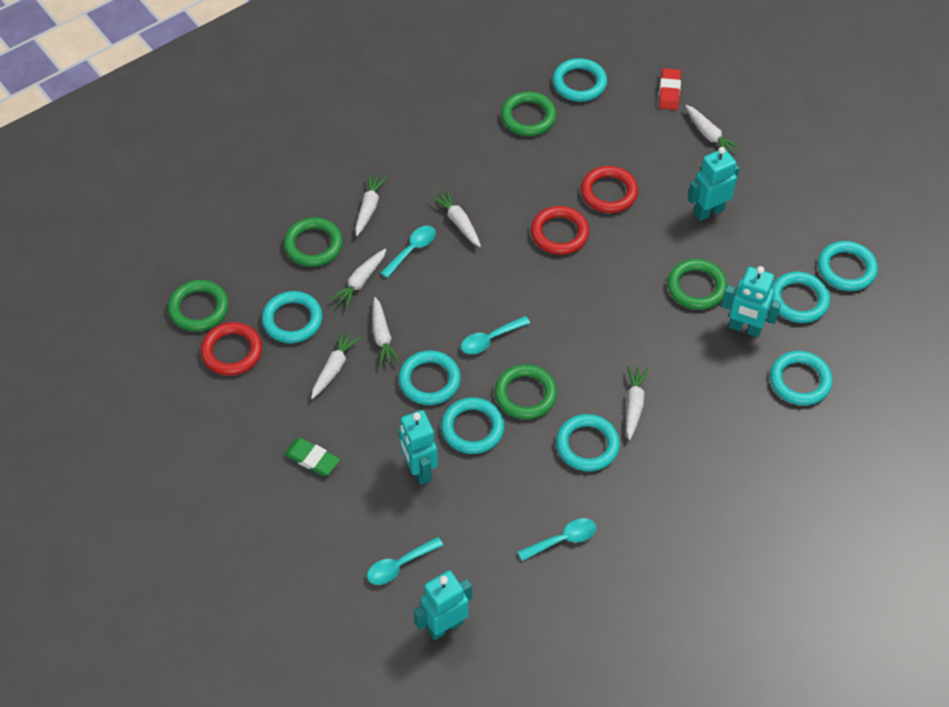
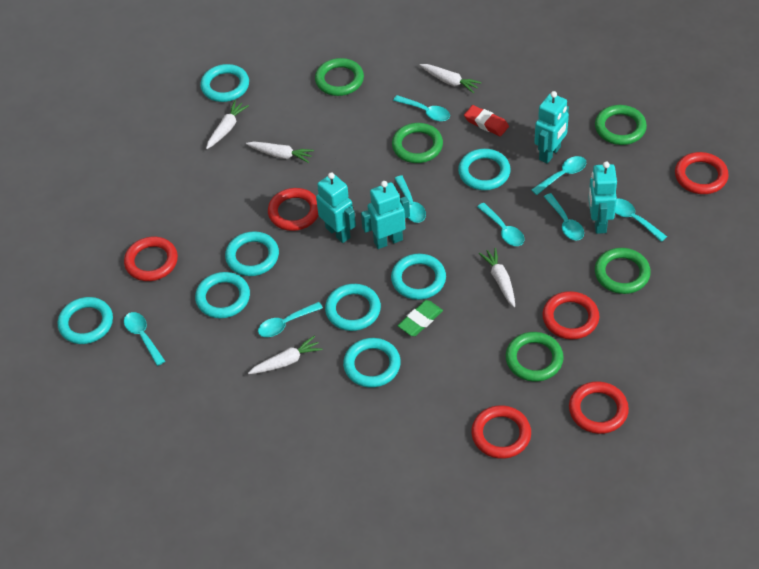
red ring: [201,322,262,376] [531,206,589,255] [581,166,638,213] = 3 -> [124,237,178,281] [268,188,319,231] [471,405,531,459] [542,291,600,339] [569,381,629,434] [675,152,729,194] = 6
turquoise spoon: [367,537,443,585] [381,226,436,278] [461,316,530,354] [518,518,597,561] = 4 -> [124,312,165,366] [258,302,323,337] [393,95,450,121] [394,175,426,223] [477,203,524,246] [532,156,586,195] [544,193,584,241] [615,199,667,242] = 8
white carrot: [311,330,360,399] [330,249,387,309] [355,174,387,236] [372,297,400,367] [431,189,481,247] [626,366,648,440] [685,105,741,153] = 7 -> [206,100,249,149] [246,142,314,163] [248,336,322,374] [420,64,482,94] [479,248,515,307] = 5

